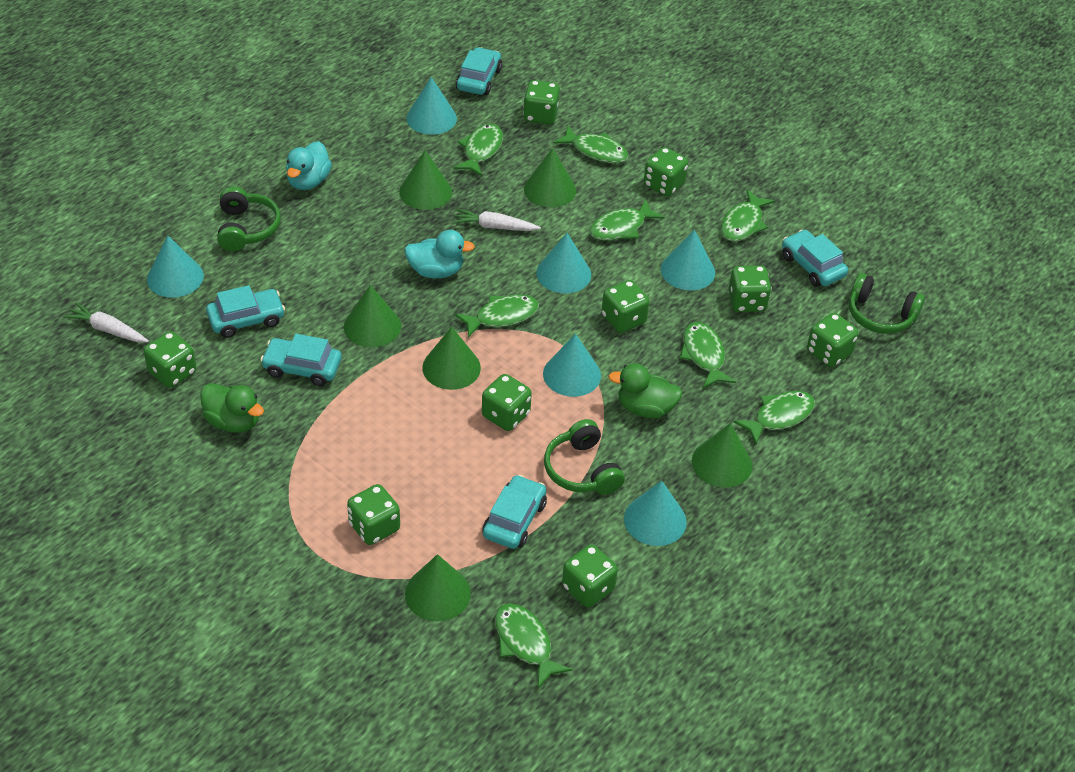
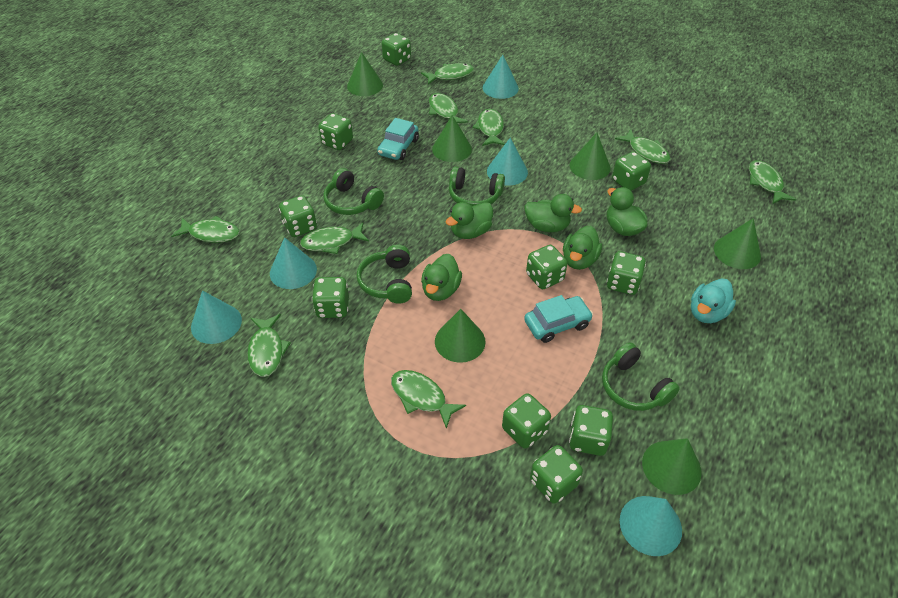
green dice: [144,331,196,388] [347,484,400,545] [482,374,532,431] [523,80,560,124] [562,544,618,607] [602,280,649,333] [644,147,688,196] [728,265,772,312] [807,313,859,367] = 9 -> [279,195,317,237] [312,277,349,318] [318,113,353,150] [382,33,411,66] [502,393,551,449] [526,245,567,289] [530,445,583,504] [569,405,613,456] [607,251,646,295] [612,152,651,191] = 10
green duck: [200,383,264,433] [609,363,682,418] = 2 -> [421,254,462,301] [446,202,493,239] [524,194,582,232] [563,226,602,270] [607,187,648,236] = 5
green fish: [453,124,503,176] [455,294,539,338] [495,604,572,689] [553,126,629,163] [590,199,665,241] [680,322,736,388] [721,190,775,242] [734,391,815,444] = 8 -> [171,216,240,243] [247,314,291,377] [300,222,369,254] [391,370,466,429] [421,63,474,85] [429,93,468,123] [473,109,505,146] [615,129,670,164] [749,160,796,204] = 9
green headphones: [217,187,281,251] [544,419,625,494] [849,273,925,334] = 3 -> [323,168,384,215] [357,245,412,304] [449,167,505,206] [602,342,680,411] = 4
turquoise car: [206,285,285,338] [261,334,342,386] [456,47,502,95] [482,475,547,549] [782,230,848,287] = 5 -> [377,118,419,160] [524,295,593,343] = 2
turquoise cone: [147,236,204,298] [406,77,457,135] [536,233,591,294] [543,334,601,397] [624,481,687,546] [661,230,715,290] = 6 -> [191,291,242,344] [270,237,317,289] [483,55,519,99] [487,138,528,186] [620,496,682,556] = 5
turquoise duck: [286,141,332,190] [404,230,475,278] = 2 -> [691,278,736,323] = 1
white carrot: [63,303,149,342] [453,209,541,231] = 2 -> none = 0

